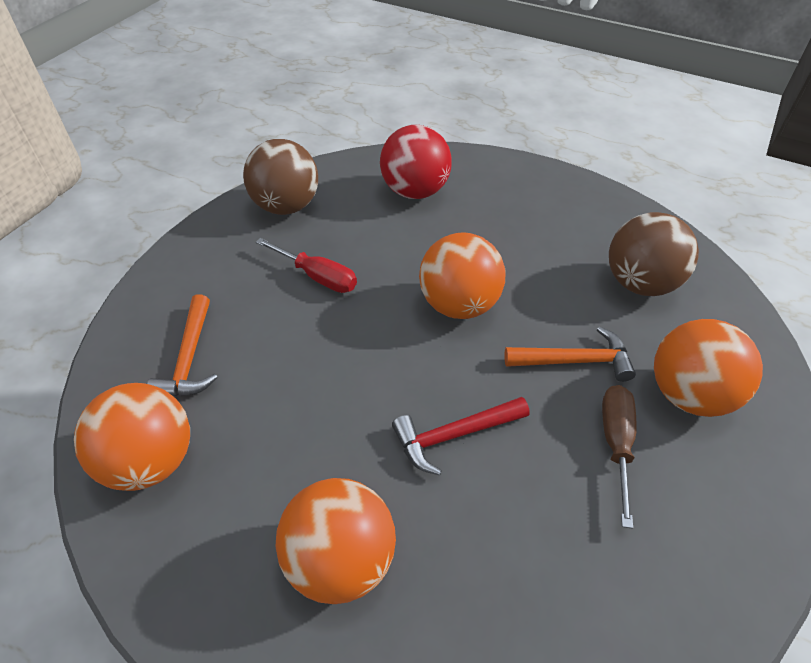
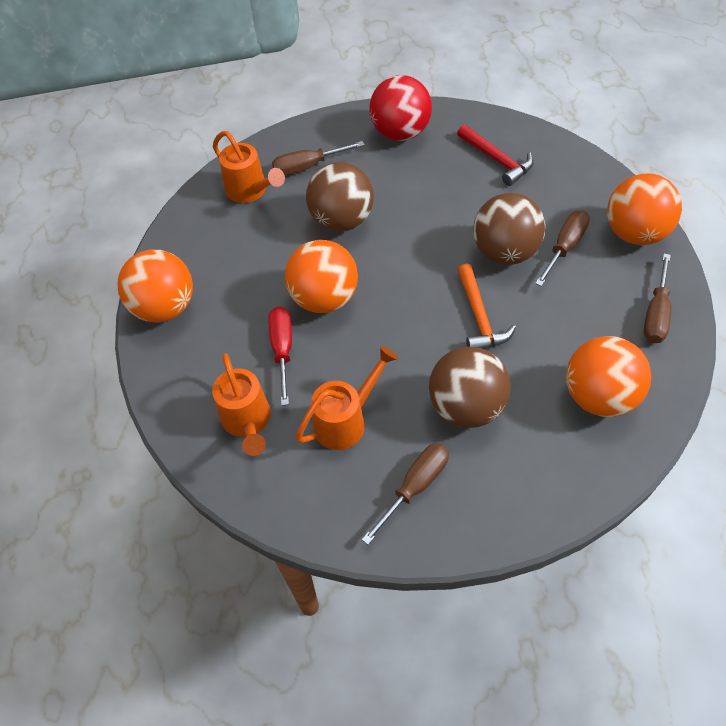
brown ball: [243,139,318,215] [609,212,699,296] = 2 -> [306,162,374,232] [429,347,511,428] [473,193,545,265] = 3
brown screwdriver: [602,385,637,529] = 1 -> [272,141,364,176] [362,443,449,545] [535,210,590,286] [644,253,671,343] = 4
orange hammer: [147,294,218,396] [504,327,636,382] = 2 -> [457,264,516,349] = 1
orange watering can: none = 0 -> [212,353,271,456] [213,131,285,203] [296,346,398,450] = 3

